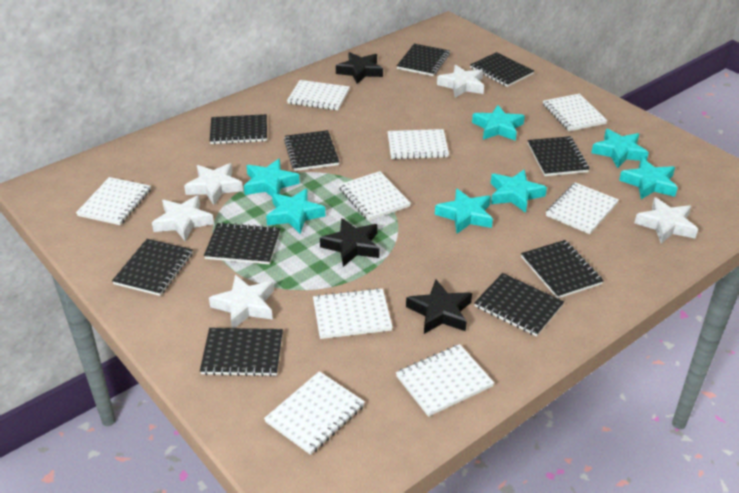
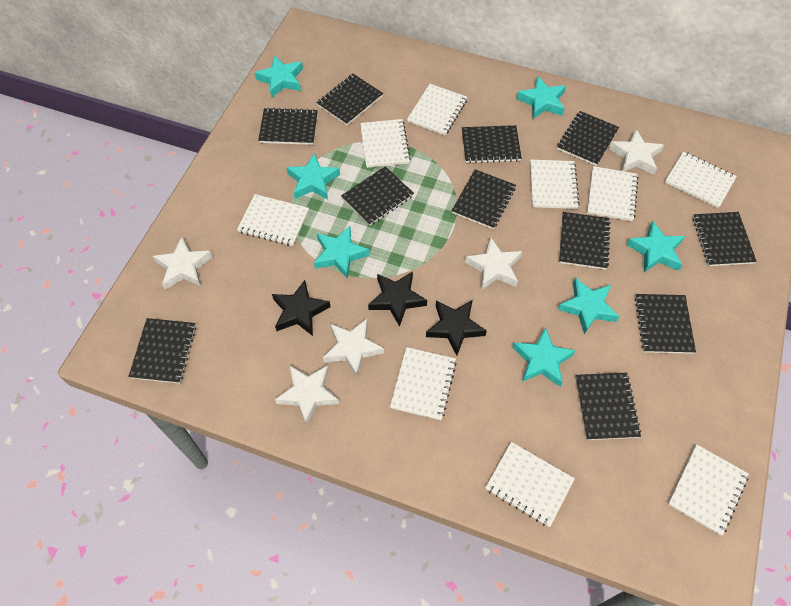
black notebook: [112,239,193,296] [200,328,283,377] [204,222,280,264] [210,114,267,144] [284,130,339,171] [397,44,450,76] [470,52,534,87] [474,273,564,337] [521,240,604,298] [528,136,589,176] = 10 -> [128,318,196,383] [258,107,318,145] [317,74,383,125] [341,166,414,226] [452,169,516,229] [462,125,522,163] [557,111,619,166] [559,212,611,270] [575,373,641,440] [635,294,696,354] [693,212,757,266] = 11

